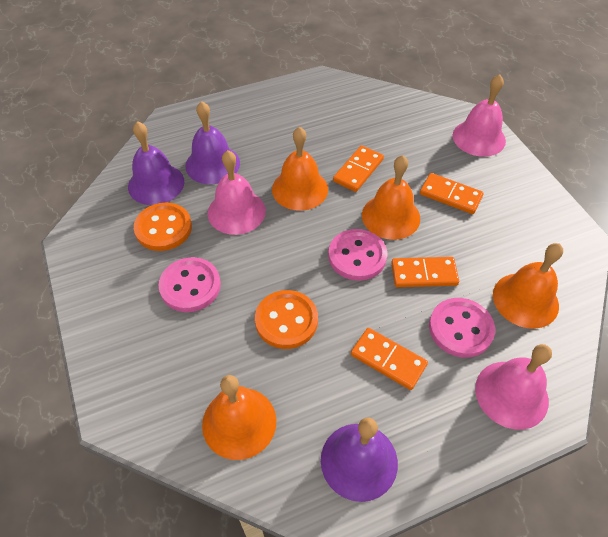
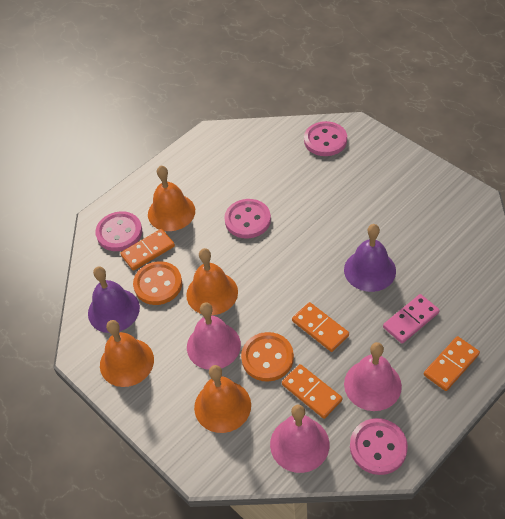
pink button: [158,257,221,312] [328,229,387,281] [429,298,495,358] = 3 -> [95,211,142,251] [224,199,271,238] [304,121,347,156] [350,418,408,475] = 4
pink domino: none = 0 -> [383,294,440,344] = 1
purple bell: [128,121,184,205] [185,101,240,184] [321,418,398,502] = 3 -> [88,267,140,333] [344,224,396,292] = 2

